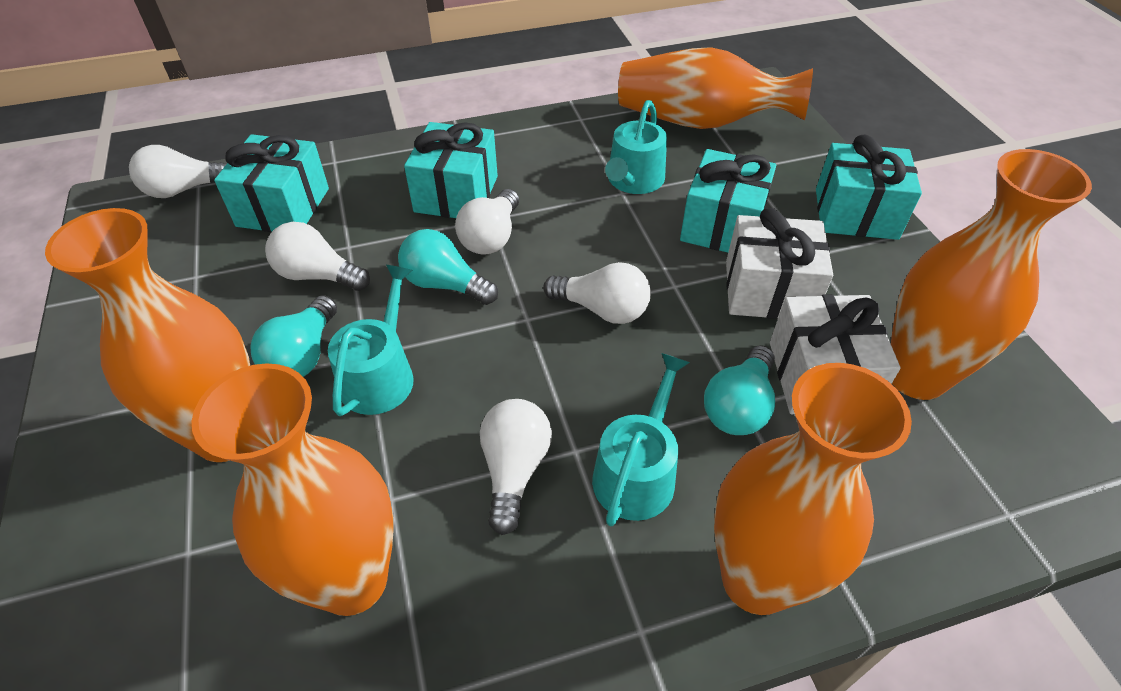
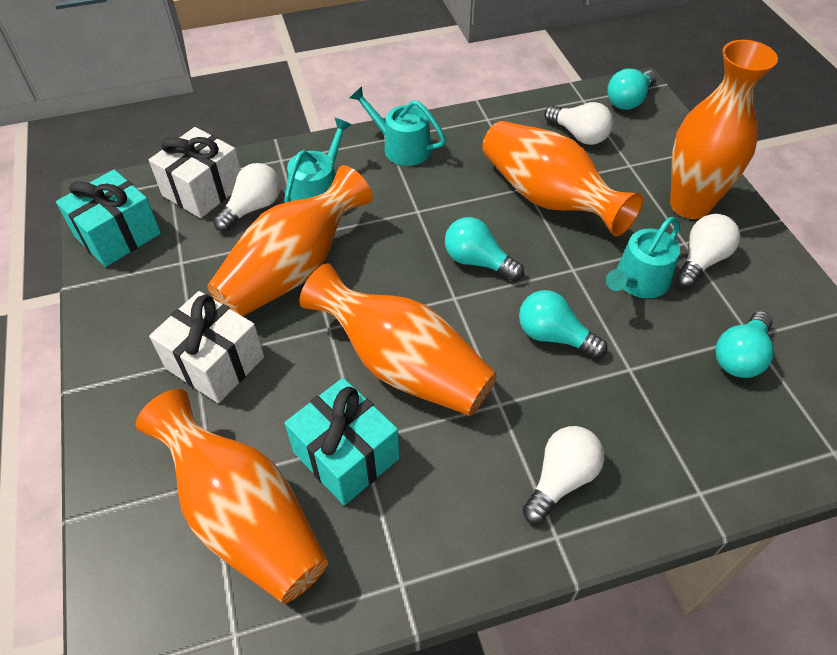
turquoise gift: [214,134,329,232] [404,122,498,218] [680,149,776,253] [816,135,922,240] = 4 -> [56,169,161,267] [285,378,400,505] = 2
turquoise light bulb: [250,295,337,377] [398,229,498,305] [704,345,775,435] = 3 -> [445,217,524,281] [519,290,607,358] [607,68,657,110] [716,311,774,378] = 4
white light bulb: [129,145,227,198] [265,222,370,291] [455,189,519,255] [480,399,552,535] [543,262,651,324] = 5 -> [213,163,281,232] [522,426,604,524] [544,102,613,145] [676,214,741,288] = 4

